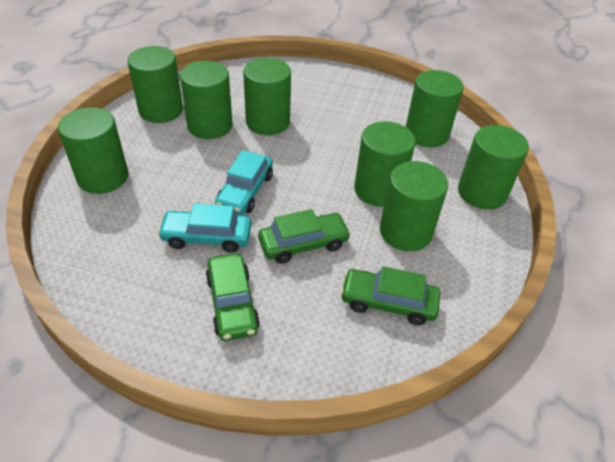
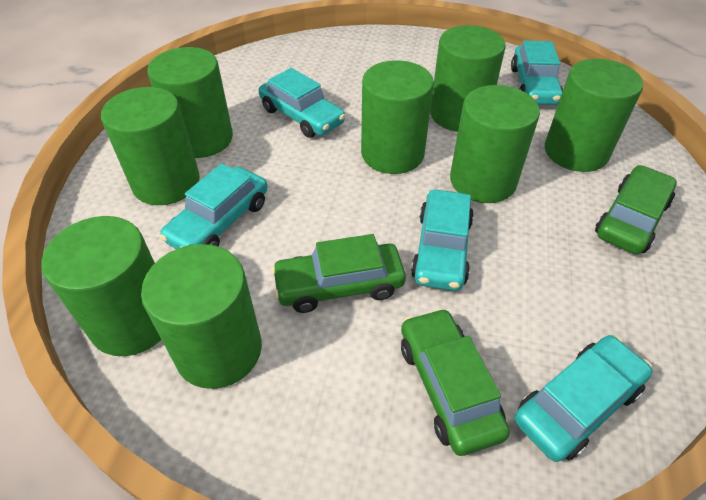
turquoise car: [158,203,251,253] [215,150,273,215] = 2 -> [160,163,268,249] [259,68,346,138] [411,190,474,291] [511,40,563,105] [514,335,653,462] = 5

